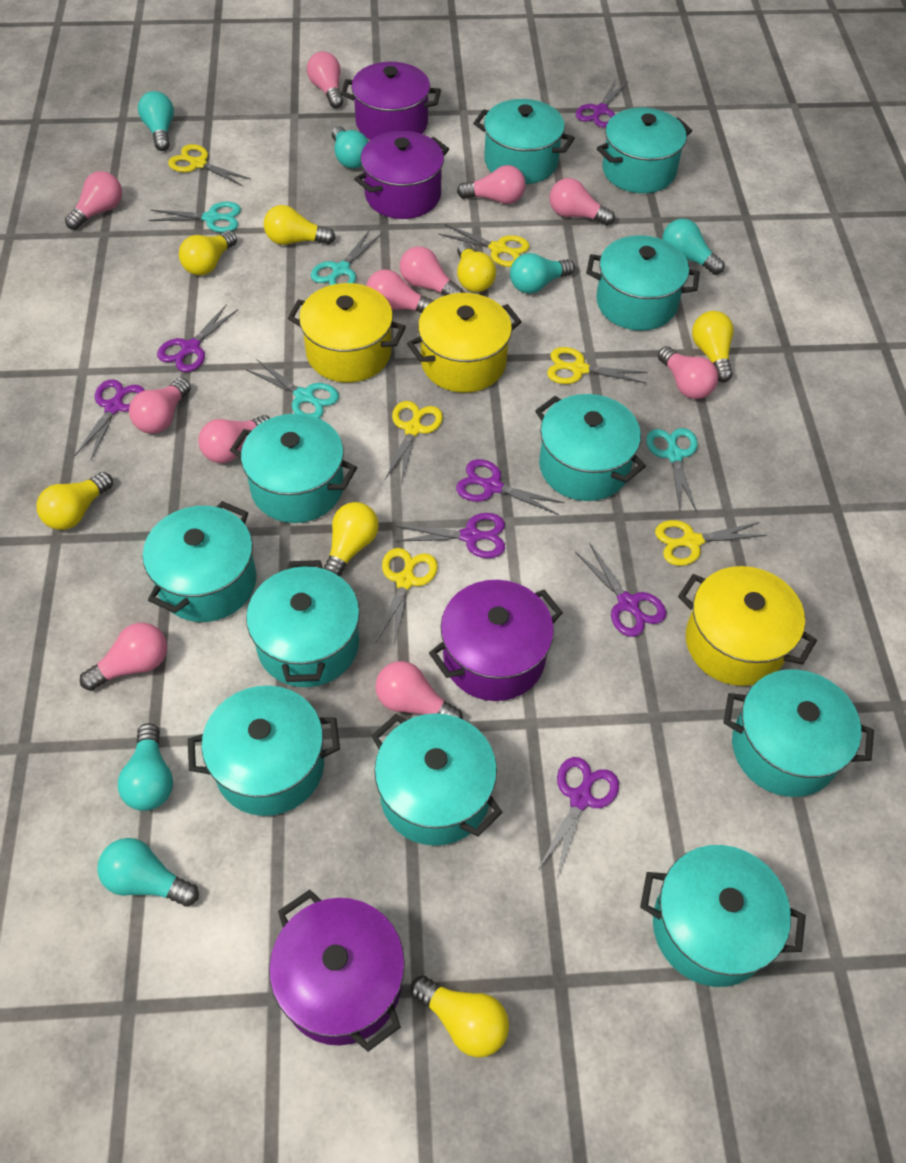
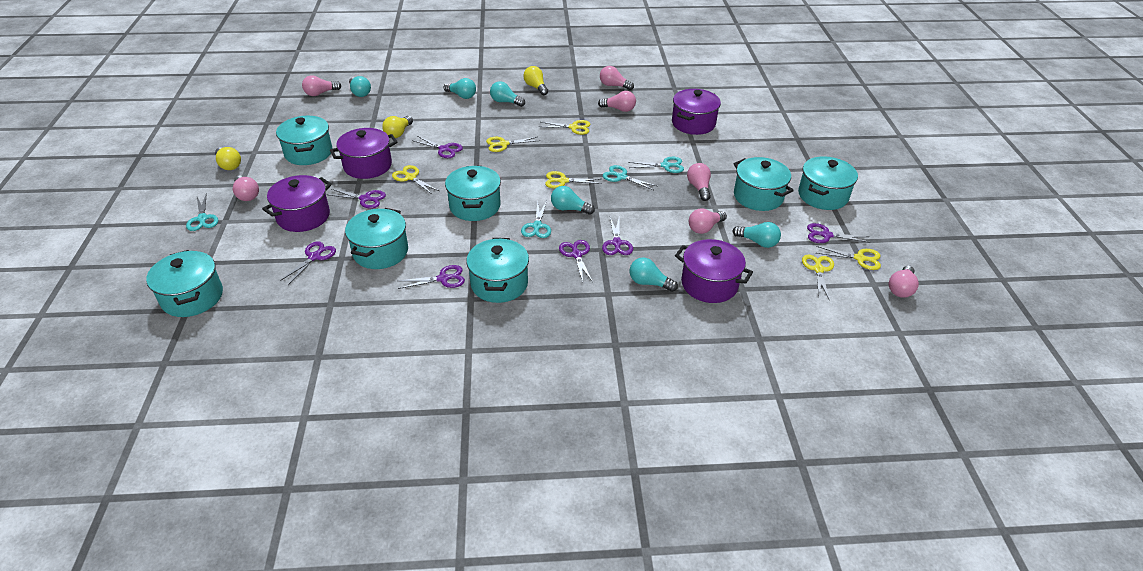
pink light bulb: [65,171,122,230] [80,623,167,691] [129,378,191,434] [198,415,270,463] [307,51,343,108] [366,269,434,313] [375,661,463,719] [400,246,463,296] [457,165,526,204] [549,178,615,226] [658,346,718,399] = 11 -> [233,176,259,201] [302,75,341,96] [598,91,636,112] [600,66,634,90] [687,163,711,201] [689,208,727,234] [889,265,919,298] = 7
turquoise pot: [143,501,256,622] [188,685,340,816] [230,414,357,523] [246,560,360,687] [371,713,503,846] [473,99,575,184] [535,394,646,501] [586,235,700,331] [597,108,692,193] [640,845,806,987] [723,669,874,797] = 11 -> [146,250,223,317] [276,116,332,165] [345,208,408,269] [445,166,501,221] [466,238,529,303] [734,157,794,211] [798,156,858,210] = 7
yellow light bulb: [37,472,113,530] [179,230,237,275] [264,205,335,245] [324,502,379,577] [410,975,509,1057] [457,242,496,292] [692,311,734,382] = 7 -> [215,147,241,170] [382,116,413,138] [523,66,548,95] = 3
yellow pot: [288,283,406,383] [407,293,522,393] [678,566,817,686] = 3 -> none = 0

